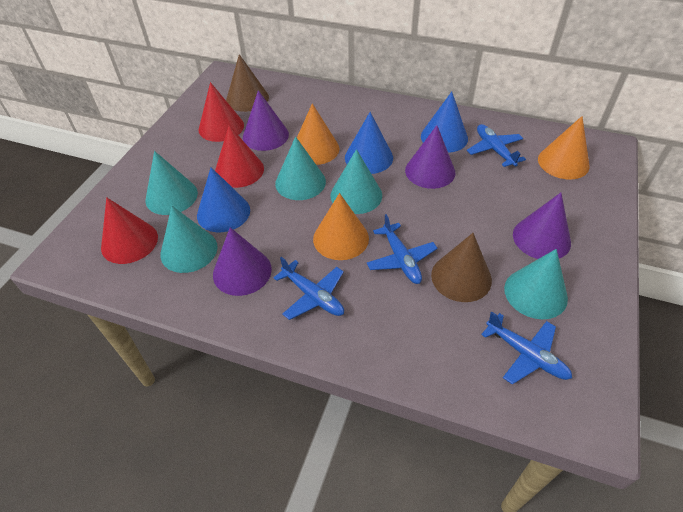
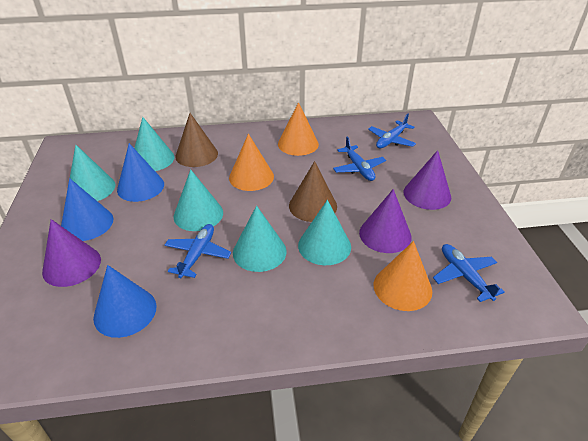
purple cone: [213,227,272,296] [243,90,289,151] [405,125,455,189] [513,193,571,259] = 4 -> [42,219,101,287] [359,189,412,253] [403,150,451,210] = 3
red cone: [101,197,158,264] [199,82,244,142] [215,125,264,188] = 3 -> none = 0

